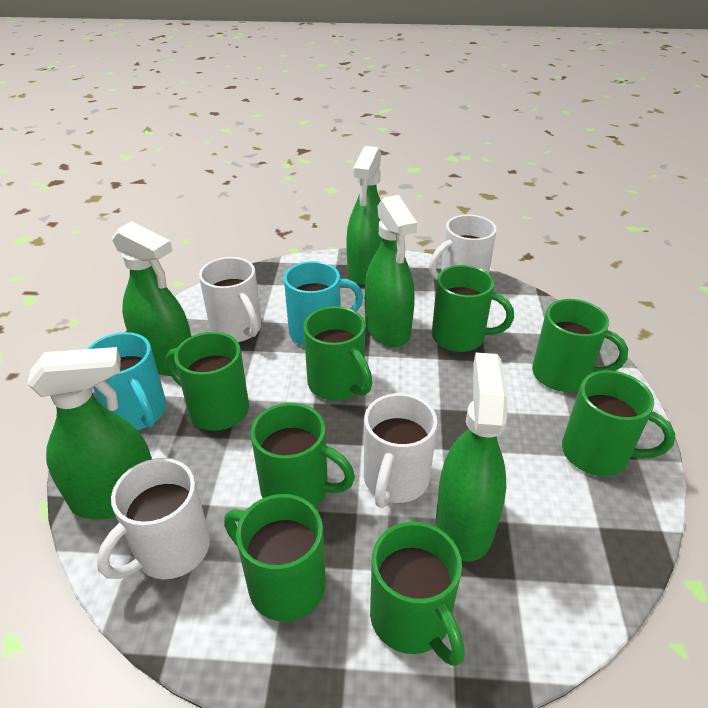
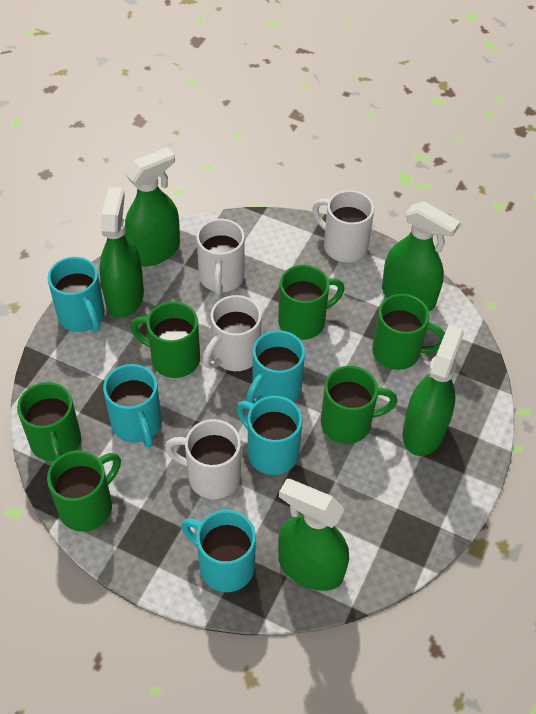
green mug: [166,332,249,431] [224,494,326,622] [251,403,355,507] [303,306,372,401] [370,522,465,666] [432,265,514,352] [532,299,628,392] [562,370,675,476] = 8 -> [17,382,81,461] [47,450,121,532] [130,302,200,378] [278,265,344,340] [321,366,397,444] [372,294,445,370] = 6
turquoise mug: [87,332,166,430] [284,261,363,346] = 2 -> [48,257,105,332] [103,364,162,448] [181,510,256,592] [236,396,302,475] [246,330,305,404] = 5

